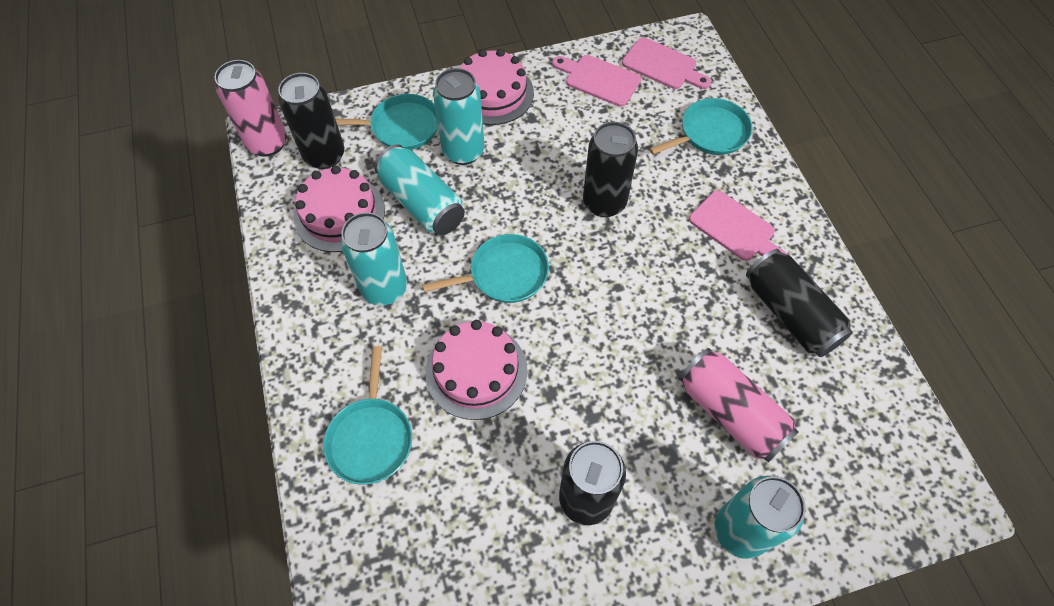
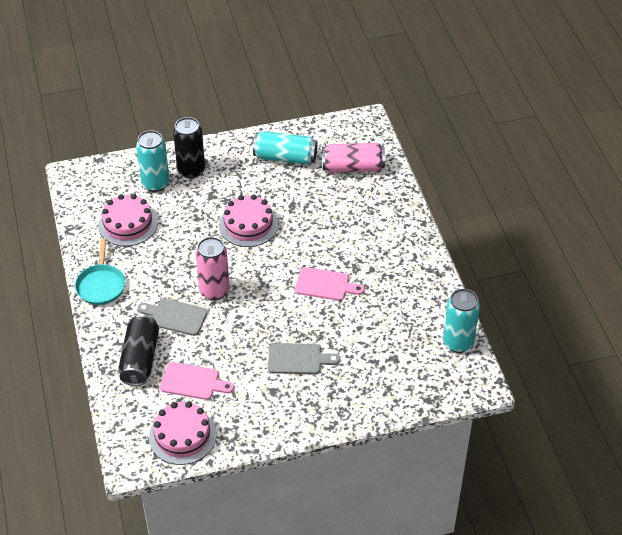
black can: [278,73,345,169] [559,441,626,525] [583,122,638,217] [746,249,853,357] = 4 -> [118,314,159,386] [173,117,205,179] = 2
grey cutting board: none = 0 -> [137,298,208,336] [268,343,340,374] = 2
pink cutting board: [552,55,641,107] [622,37,711,89] [689,190,787,261] = 3 -> [160,362,234,400] [295,267,365,301] = 2
turquoise can: [341,212,407,306] [374,144,465,235] [433,68,485,165] [715,476,806,559] = 4 -> [136,130,170,192] [253,131,318,165] [443,289,480,353] = 3
turquoise pan: [323,346,412,485] [336,94,438,150] [422,234,549,303] [649,98,752,155] = 4 -> [75,238,125,305] = 1

